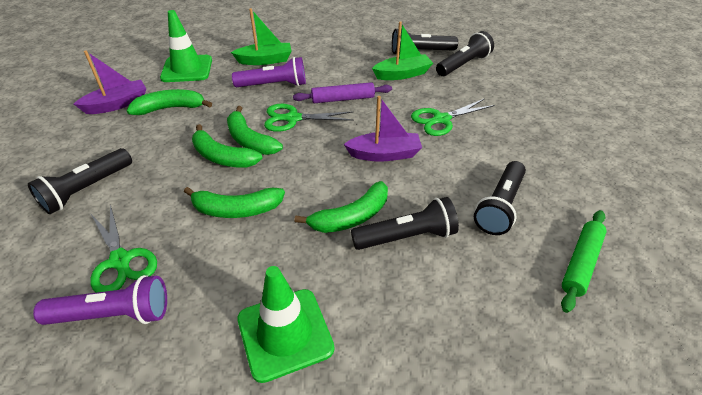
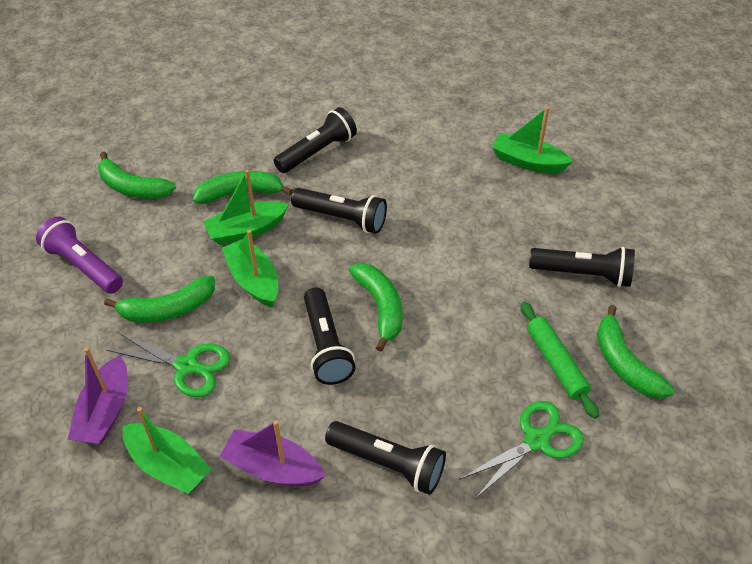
green boat: [231,8,292,65] [372,21,433,80] = 2 -> [123,407,211,494] [203,170,289,245] [222,230,278,307] [492,106,573,173] = 4
green scissors: [90,204,157,293] [264,104,354,132] [411,99,495,136] = 3 -> [107,332,230,397] [459,401,584,499] = 2
green traffic cone: [160,10,212,82] [237,266,335,383] = 2 -> none = 0
purple flashlight: [33,275,167,325] [232,57,306,87] = 2 -> [36,216,123,294] = 1
purple rolling pin: [293,82,392,103] = 1 -> none = 0

